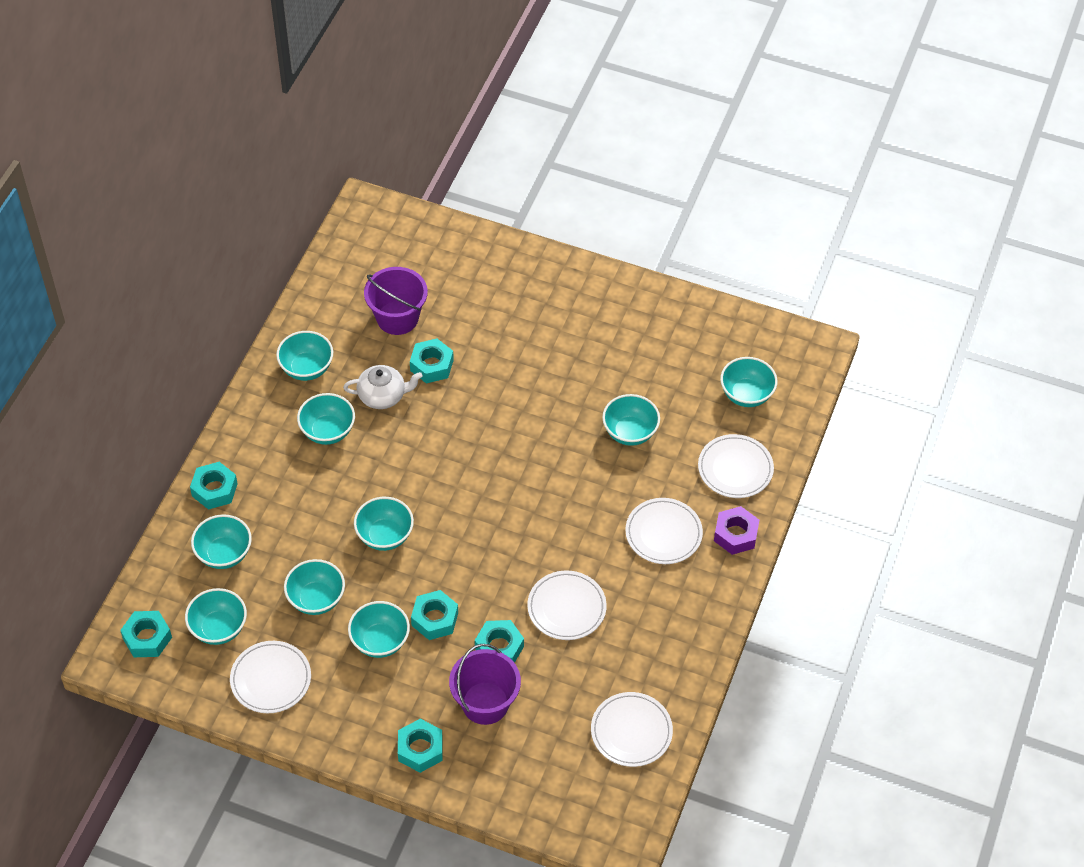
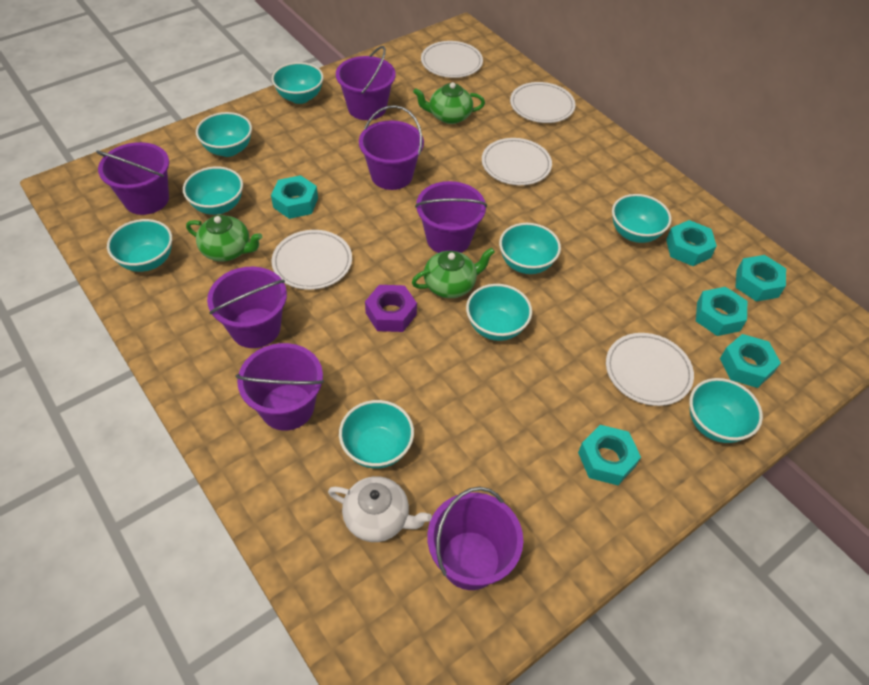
green teapot: none = 0 -> [186,215,262,262] [412,248,495,298] [413,82,485,124] = 3
purple bucket: [364,267,428,335] [449,644,521,725] = 2 -> [96,142,169,215] [207,267,287,348] [235,343,324,431] [336,46,396,120] [359,105,424,190] [415,181,487,253] [427,487,523,590] = 7

